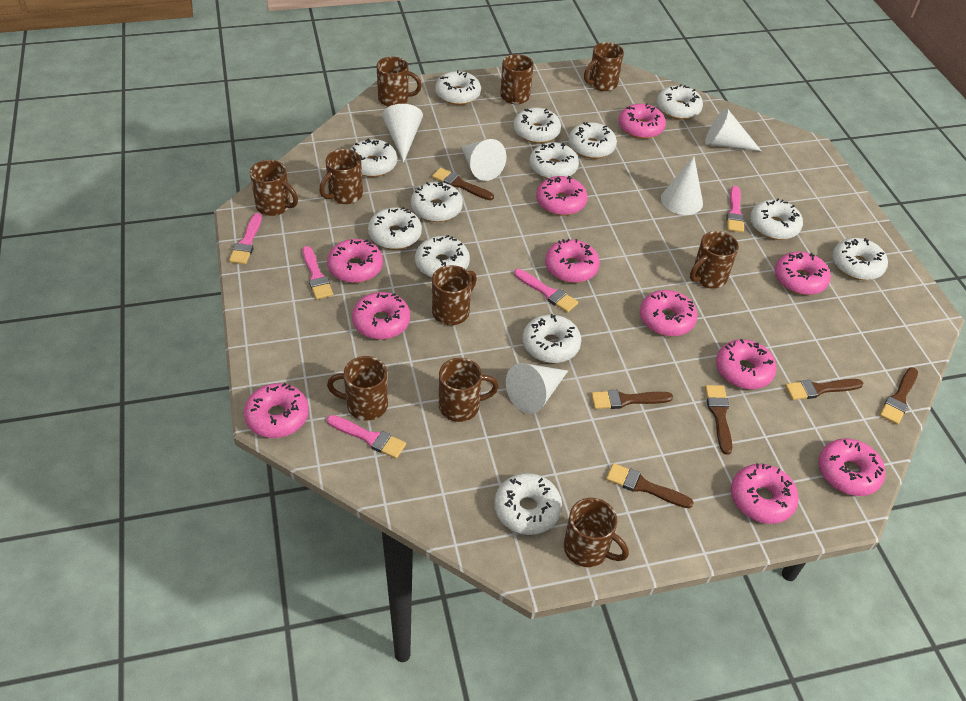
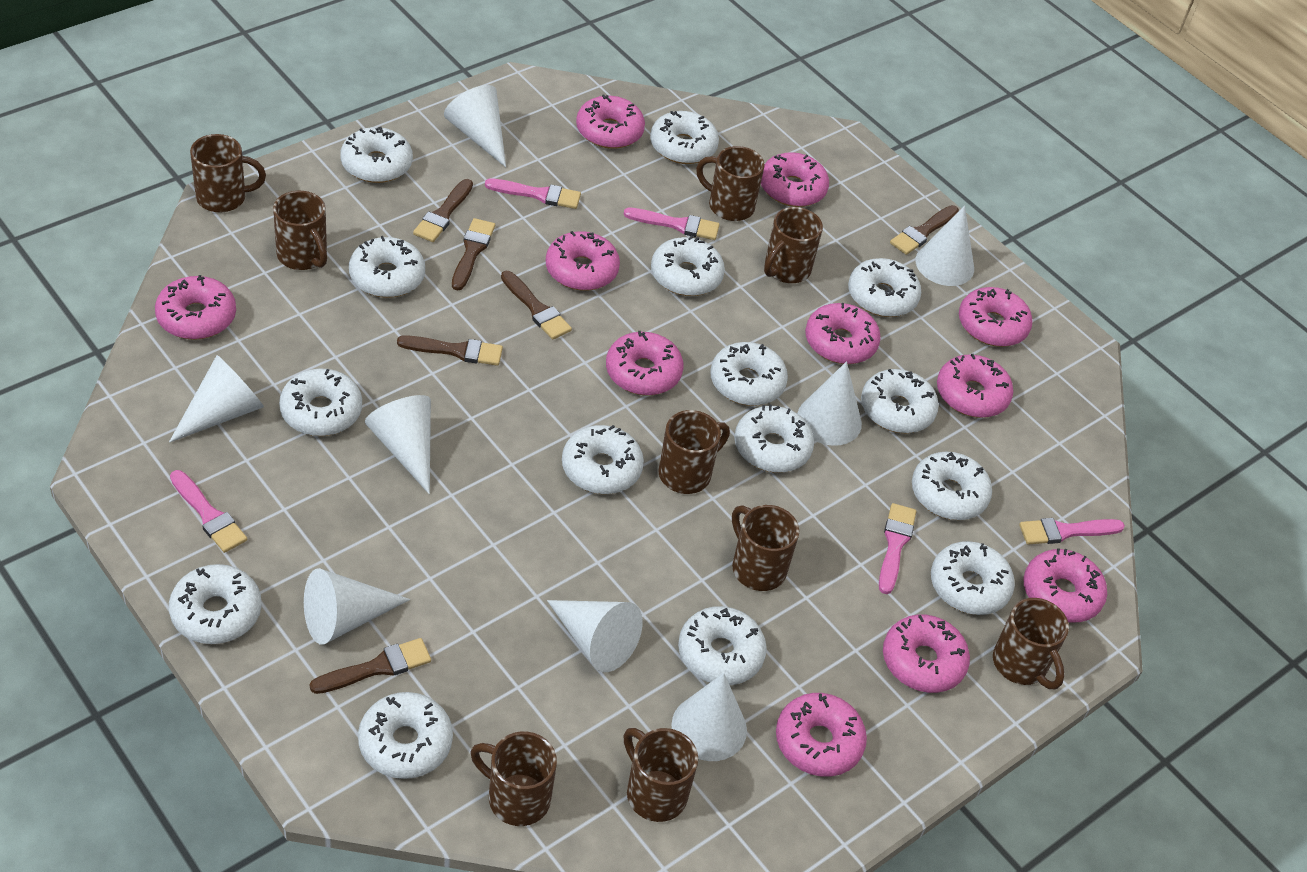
brown mug: [250,160,298,216] [319,149,363,204] [327,356,388,420] [377,57,422,107] [432,265,477,325] [439,358,499,422] [500,54,534,104] [564,498,629,567] [584,42,624,91] [690,231,739,289] = 10 -> [190,134,266,213] [273,191,327,270] [471,732,557,826] [624,728,698,822] [658,410,730,494] [696,146,765,221] [732,505,799,591] [764,207,823,283] [993,598,1069,689] = 9
white cone: [382,104,423,163] [461,139,507,181] [506,363,568,414] [661,156,703,215] [705,108,761,151] = 5 -> [169,355,264,443] [304,568,410,645] [365,395,431,494] [444,85,506,167] [547,600,643,672] [671,673,747,761] [797,361,862,446] [915,206,974,286] = 8
white donut: [350,139,397,177] [368,207,422,249] [411,182,463,222] [415,235,470,278] [435,70,481,105] [494,473,562,535] [514,108,561,143] [522,314,581,363] [530,142,579,179] [569,122,617,159] [657,84,703,120] [750,199,803,240] [832,238,888,280] = 13 -> [169,564,262,644] [279,369,362,436] [340,127,413,183] [349,236,425,298] [358,692,453,779] [562,425,644,494] [650,111,719,164] [651,236,725,296] [678,606,767,685] [710,342,788,406] [734,405,814,473] [848,258,921,317] [861,369,939,433] [912,452,992,520] [931,541,1015,615] = 15

